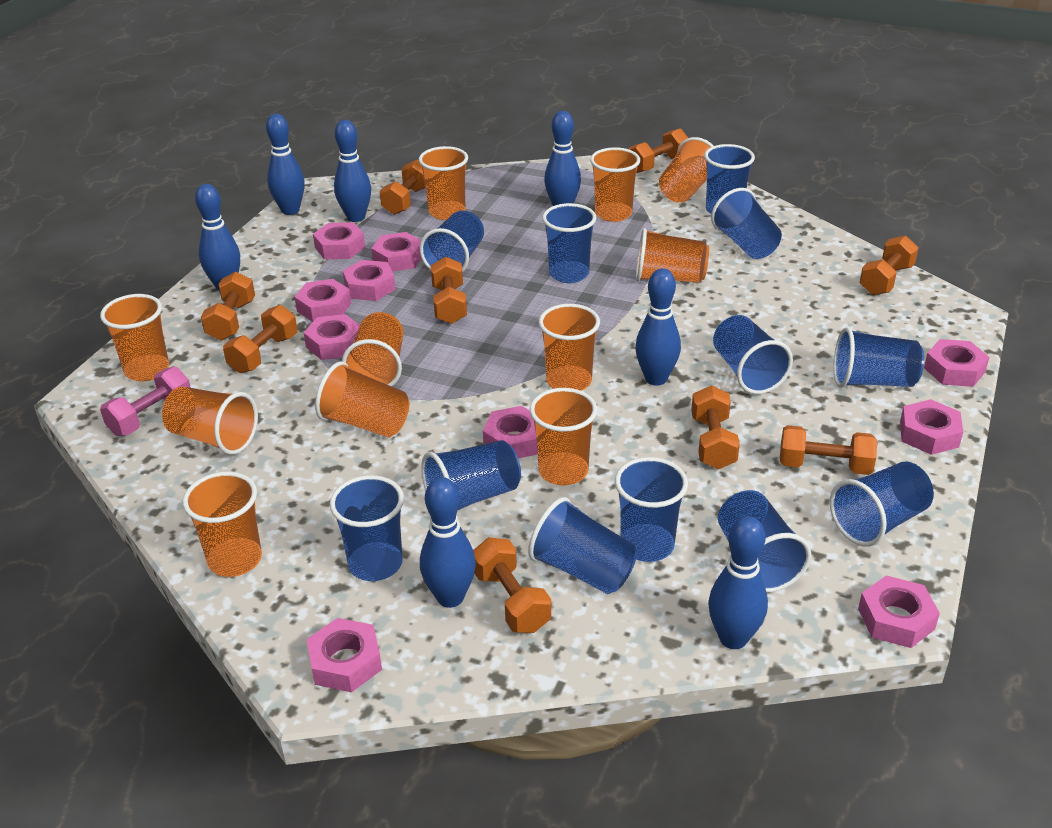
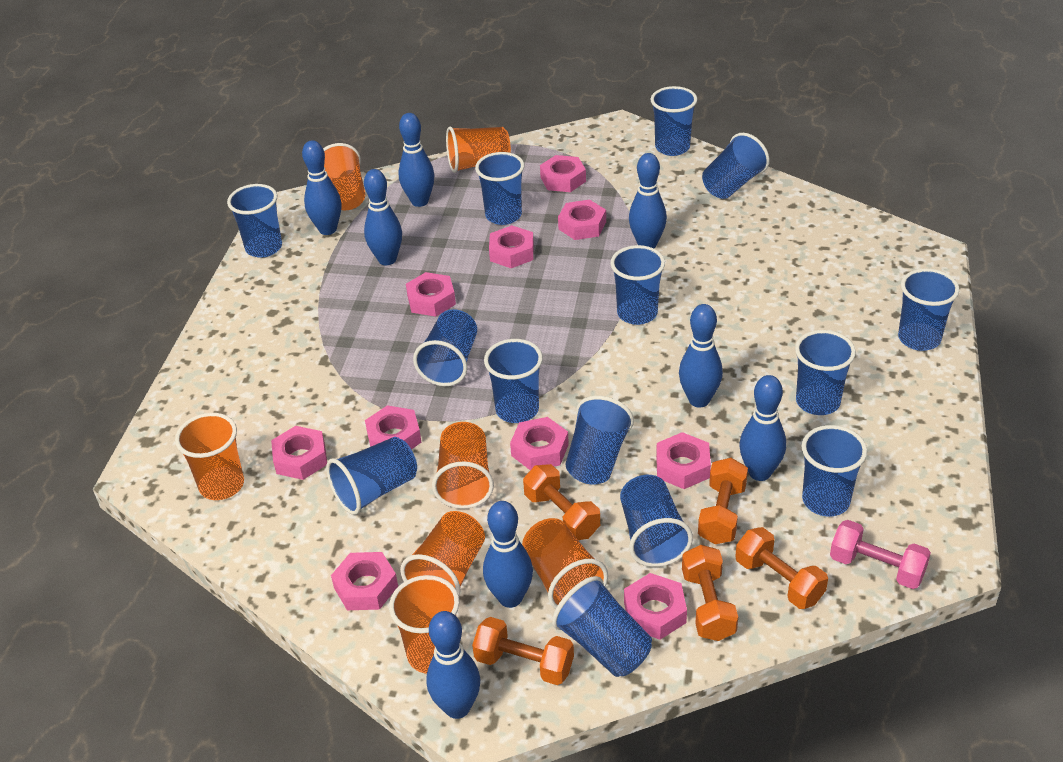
blue bowling pin: [195,184,240,291] [266,114,305,215] [334,120,371,222] [420,477,476,608] [544,111,581,206] [635,268,681,386] [708,516,768,649] = 7 -> [302,140,341,235] [364,169,402,265] [398,113,434,207] [426,611,480,719] [483,501,533,608] [629,153,667,248] [679,304,723,408] [740,375,786,481] = 8
blue cup: [330,475,404,581] [420,211,484,272] [421,440,521,510] [528,497,637,594] [542,203,596,283] [615,457,688,562] [704,144,755,214] [711,188,782,259] [713,315,793,394] [718,490,811,593] [830,461,934,547] [833,327,924,388] = 12 -> [227,184,282,258] [326,437,417,515] [413,309,477,386] [475,152,524,225] [484,339,543,423] [552,576,652,677] [565,396,634,484] [610,245,665,325] [620,475,693,567] [651,86,698,156] [702,133,770,199] [795,330,856,415] [802,425,867,516] [898,268,959,351] = 14
orange cup: [100,294,169,381] [162,386,258,455] [182,472,262,577] [315,361,409,437] [342,312,404,386] [419,146,468,220] [530,388,597,486] [539,304,600,391] [590,147,640,222] [636,228,709,283] [659,137,713,203] = 11 -> [175,413,244,500] [323,143,365,210] [389,575,459,674] [400,511,485,595] [432,422,494,509] [446,127,511,173] [522,518,608,609] = 7
orange dumbbell: [201,271,255,340] [223,305,297,373] [380,159,426,215] [431,256,467,324] [473,537,551,633] [628,129,688,173] [691,385,740,469] [780,425,877,475] [860,235,919,295] = 9 -> [472,617,574,685] [523,464,600,540] [682,545,738,641] [698,458,748,544] [735,527,828,609] = 5

